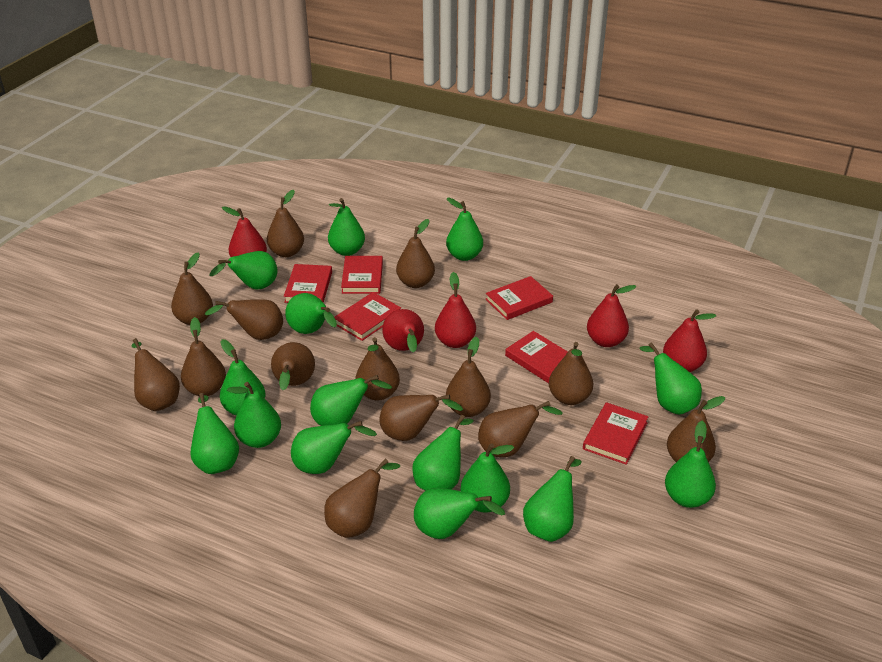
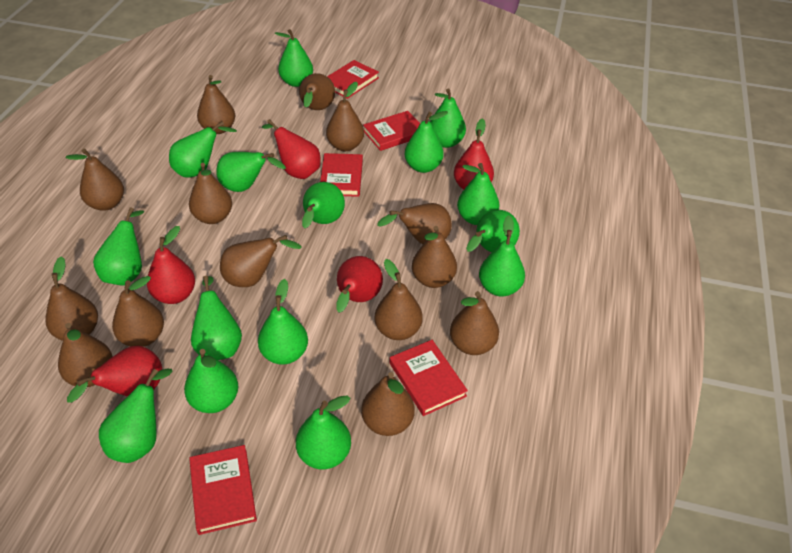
red book: [284,264,332,303] [334,292,401,341] [341,256,383,294] [485,276,553,320] [505,331,568,383] [583,402,648,465] = 6 -> [189,445,257,535] [320,153,363,197] [327,60,379,99] [363,111,420,151] [390,340,468,416] = 5

